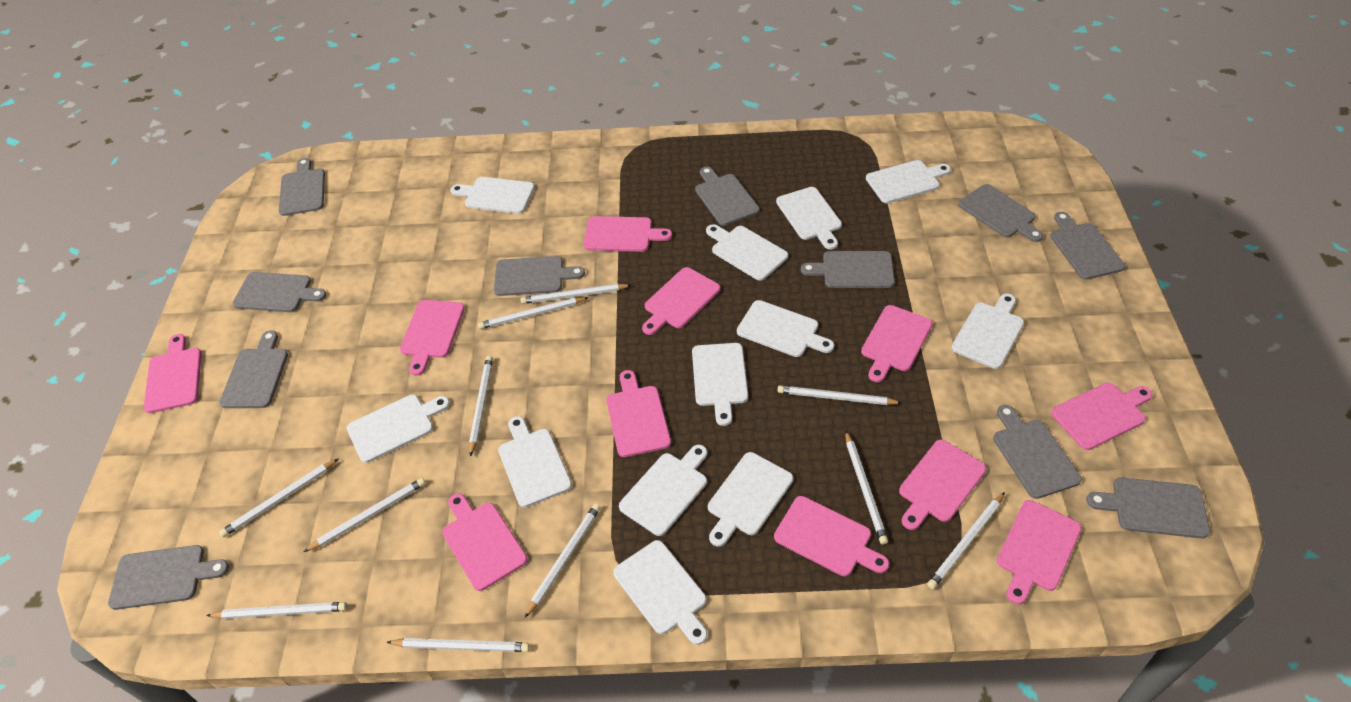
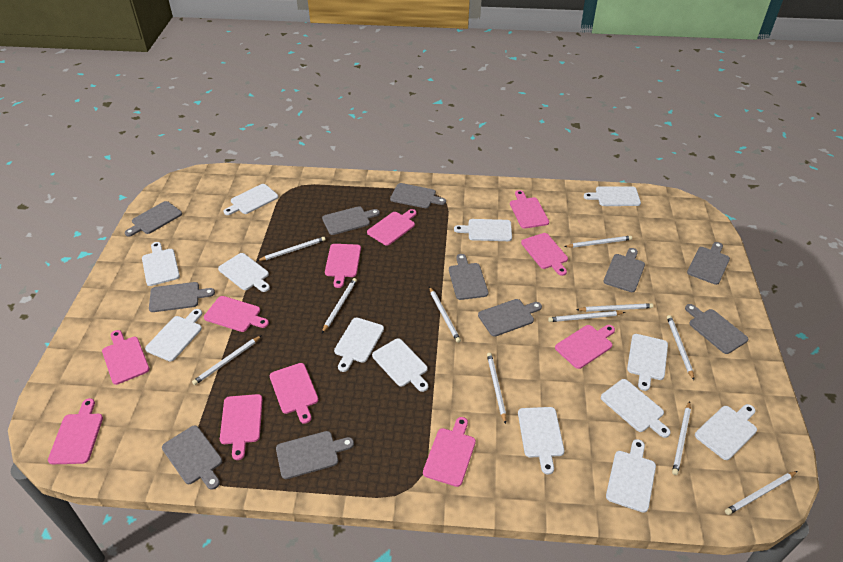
white cutting board: [347,395,450,463] [450,177,535,214] [498,416,572,508] [613,540,707,645] [619,445,707,536] [692,343,748,426] [706,224,788,281] [708,452,793,547] [737,300,834,357] [776,187,842,250] [866,160,951,203] [951,294,1024,369] = 12 -> [142,242,180,286] [145,309,202,361] [218,253,270,292] [224,184,278,215] [334,317,384,372] [372,338,428,392] [454,219,512,241] [518,407,564,475] [584,186,641,206] [601,379,671,438] [606,439,656,513] [627,334,668,391] [695,404,757,460] = 13

